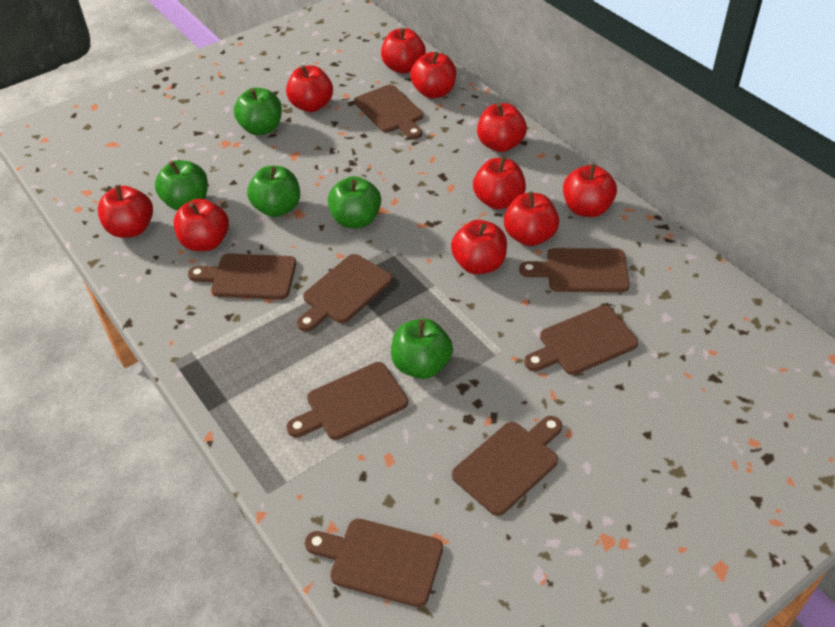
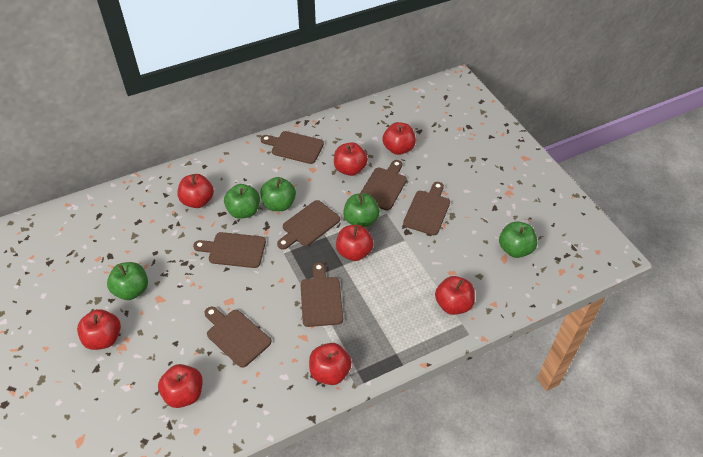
brown cutting board: [188,253,296,300] [286,362,408,440] [297,254,392,332] [305,519,443,607] [354,85,423,139] [452,416,562,516] [519,248,630,292] [524,305,638,375] = 8 -> [193,232,266,268] [204,307,271,368] [261,131,324,164] [277,200,340,250] [300,262,343,327] [360,160,407,210] [403,182,450,235] = 7
red apple: [98,185,153,238] [174,199,229,251] [286,65,333,112] [381,28,426,74] [410,52,456,99] [451,220,507,274] [473,156,526,210] [477,103,527,152] [504,191,559,246] [563,164,617,217] = 10 -> [77,309,121,350] [158,364,203,408] [177,174,214,208] [309,343,352,385] [334,142,368,176] [336,225,373,261] [383,122,416,155] [435,276,475,315] = 8

